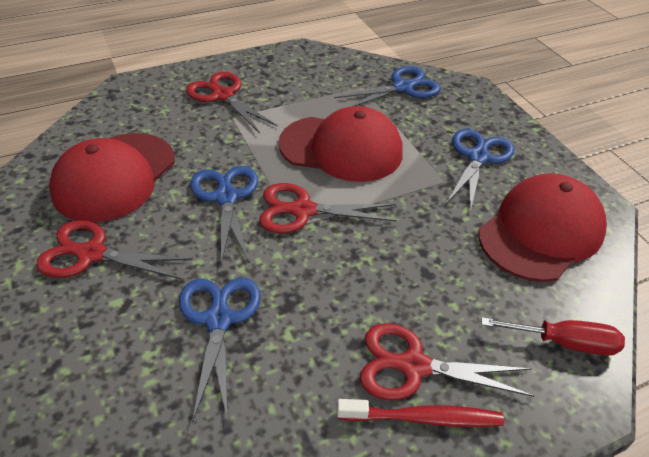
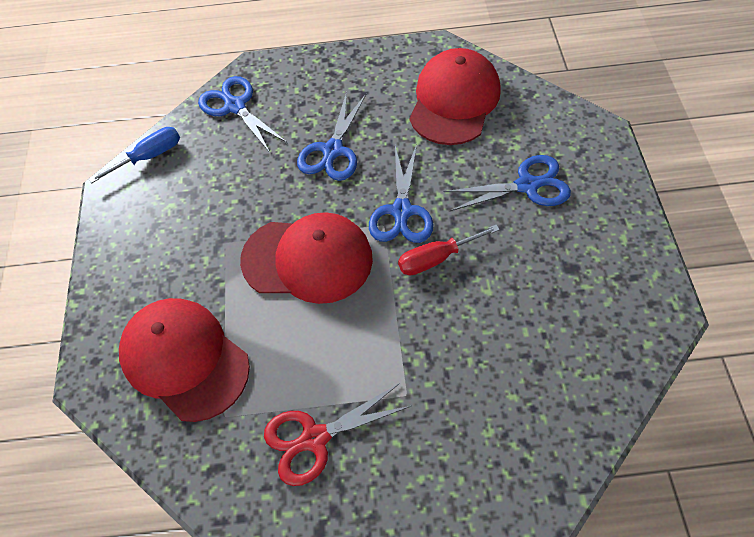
blue screwdriver: none = 0 -> [89,127,180,183] = 1
red scissors: [36,220,192,279] [186,72,278,133] [259,183,397,233] [360,323,535,400] = 4 -> [264,383,411,486] = 1
red toothbrush: [337,399,504,427] = 1 -> none = 0

